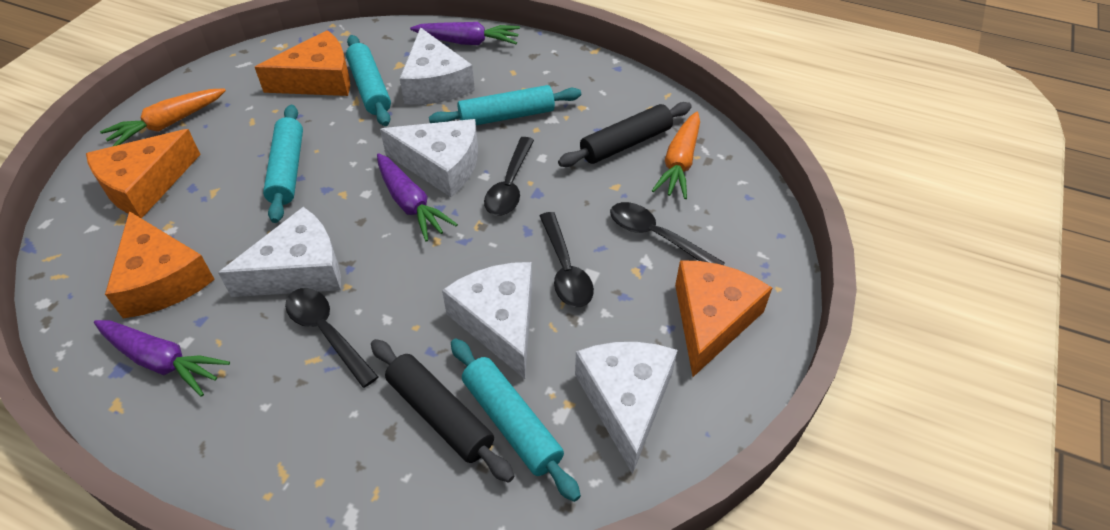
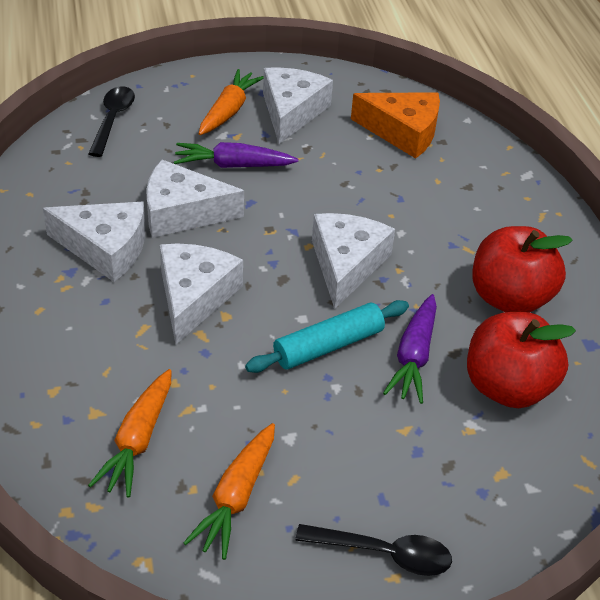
black rolling pin: [371,339,514,483] [558,102,692,167] = 2 -> none = 0
black spoon: [285,288,379,388] [484,137,534,216] [540,212,594,307] [610,202,725,265] = 4 -> [88,87,135,157] [295,524,452,576] = 2
orange carrot: [100,88,226,147] [652,112,700,199] = 2 -> [88,369,172,498] [183,423,275,560] [199,69,264,135] = 3
orange cheese: [86,129,201,219] [105,211,215,318] [255,30,350,96] [675,260,772,377] = 4 -> [351,92,440,159] = 1
purple carrot: [94,320,230,397] [377,153,458,241] [410,22,520,45] = 3 -> [174,142,298,168] [383,294,437,404] = 2
red apple: none = 0 -> [467,312,576,408] [472,226,573,313] = 2
turquoise rolling pin: [263,105,303,223] [346,35,391,126] [429,85,581,125] [451,338,581,502] = 4 -> [245,300,409,373] = 1

